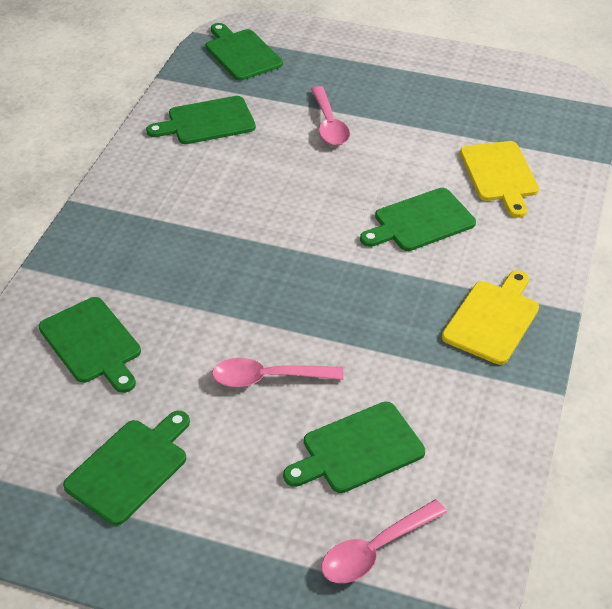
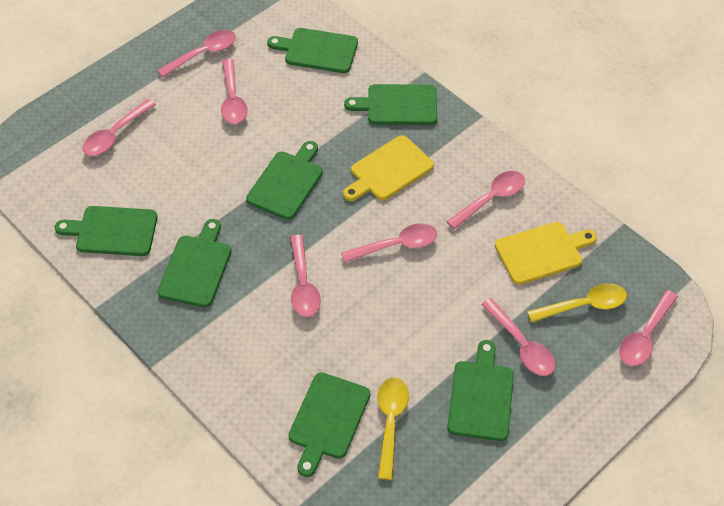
green cutting board: [38,297,141,393] [63,411,190,525] [146,96,256,144] [206,23,283,81] [283,402,425,493] [360,188,476,251] = 6 -> [55,206,158,256] [157,219,231,307] [246,141,323,220] [267,28,358,73] [288,372,370,477] [344,84,437,125] [447,340,514,441] = 7
pink spoon: [212,358,344,387] [311,86,350,145] [321,500,447,583] = 3 -> [83,99,156,156] [157,30,236,78] [221,59,248,124] [290,235,321,317] [341,223,437,263] [446,171,525,229] [481,298,555,376] [619,290,678,366] = 8
yellow spoon: none = 0 -> [377,377,409,480] [527,283,627,323] = 2

